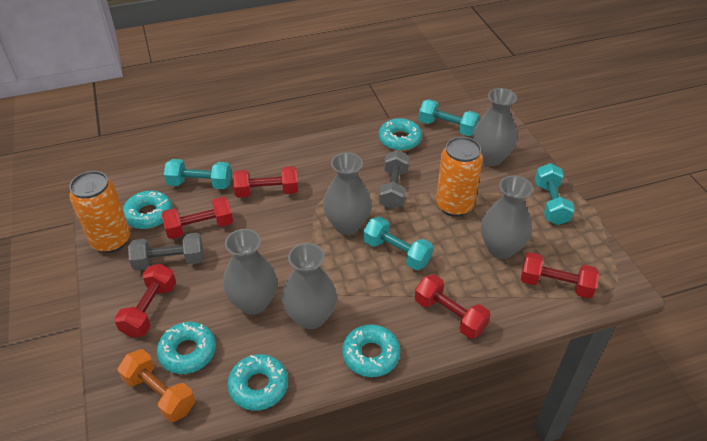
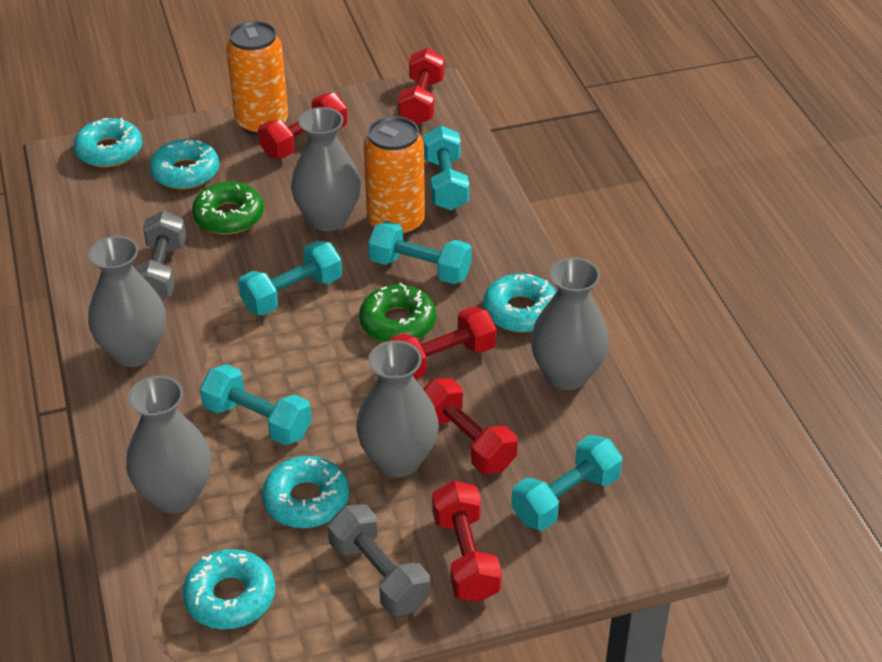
green donut: none = 0 -> [192,182,264,234] [359,283,436,342] = 2
orange dumbbell: [118,349,195,422] = 1 -> none = 0
turquoise dumbbell: [164,159,231,189] [363,216,433,270] [419,99,479,136] [535,163,575,225] = 4 -> [200,364,312,445] [238,241,342,315] [368,221,472,284] [423,126,469,210] [511,435,623,530] = 5

